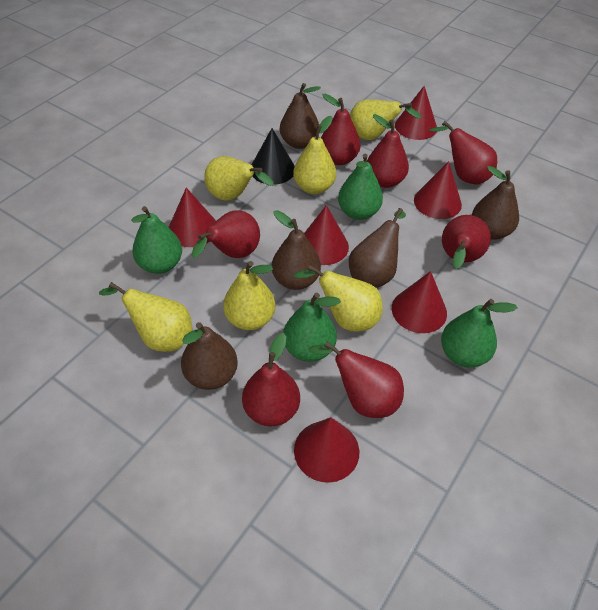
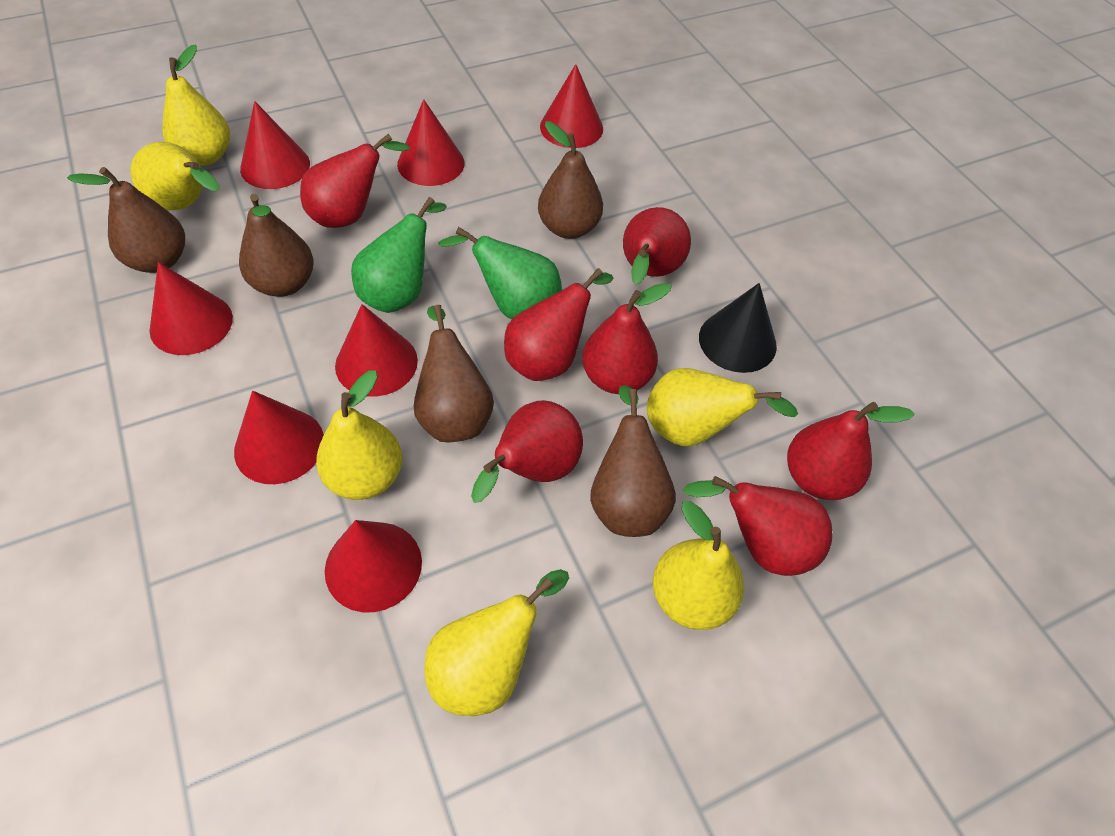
green pear: [131,206,182,274] [283,293,341,362] [338,154,383,220] [441,299,518,367] = 4 -> [351,197,447,313] [438,227,562,319] = 2
red cone: [169,188,216,247] [294,417,359,483] [304,205,349,265] [392,271,447,333] [395,86,437,140] [414,161,462,219] = 6 -> [149,262,233,355] [234,391,324,484] [240,101,310,189] [325,520,422,612] [335,304,418,397] [397,99,465,186] [540,64,603,148] = 7

